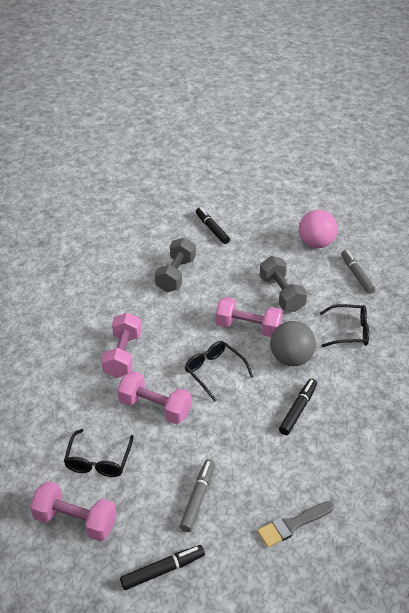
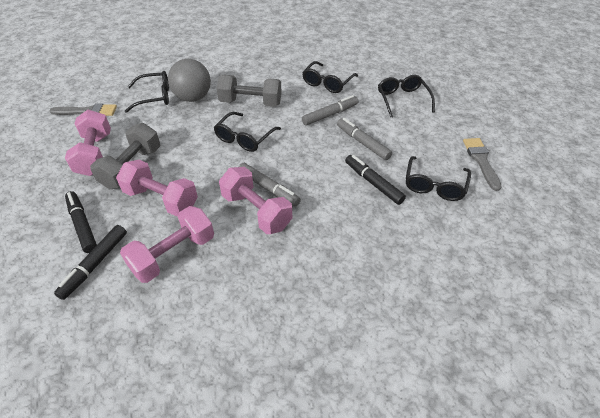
black glasses: [64,429,134,477] [185,341,254,402] [320,304,369,347] = 3 -> [125,71,169,113] [213,112,281,152] [302,61,358,93] [378,75,435,118] [406,156,471,201] = 5
grey brush: [257,501,334,548] = 1 -> [49,103,117,116] [463,138,502,191] = 2
grey marker: [180,459,215,532] [341,250,375,294] = 2 -> [239,163,301,206] [302,95,358,126] [337,118,392,160] = 3
pink ball: [299,210,338,248] = 1 -> none = 0

